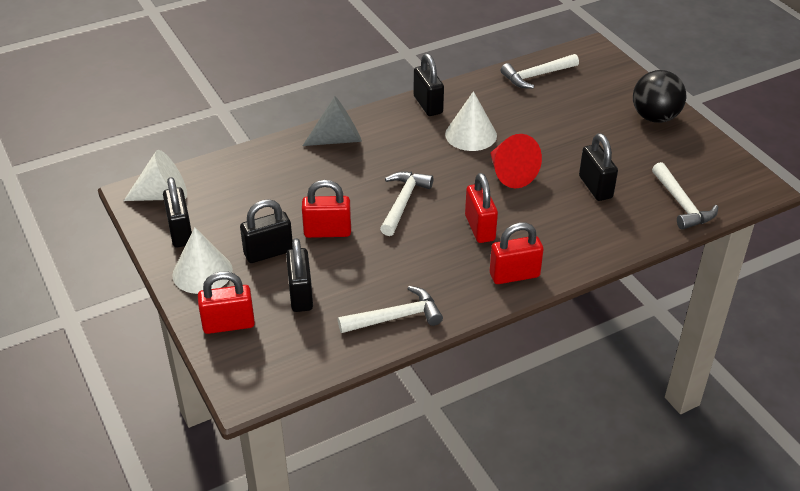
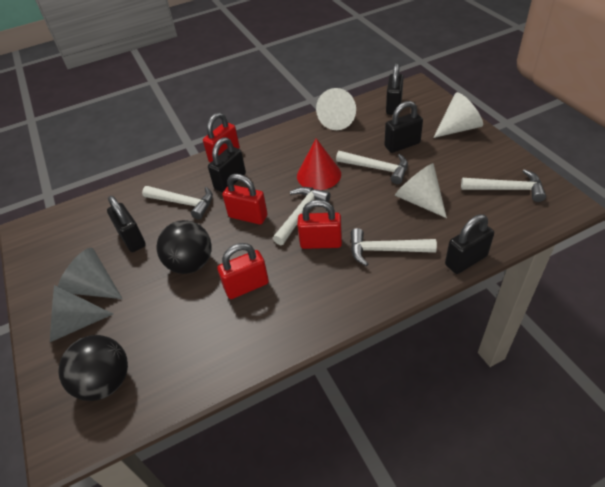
black ball: [633,70,686,123] = 1 -> [58,335,128,401] [157,220,212,274] = 2
grey cone: [303,96,362,146] = 1 -> [50,285,113,342] [58,248,123,299] = 2
white hammer: [338,286,443,333] [380,172,433,236] [501,54,579,89] [652,162,718,230] = 4 -> [142,186,213,219] [273,187,331,245] [336,151,408,184] [351,228,437,266] [461,169,546,202] = 5

